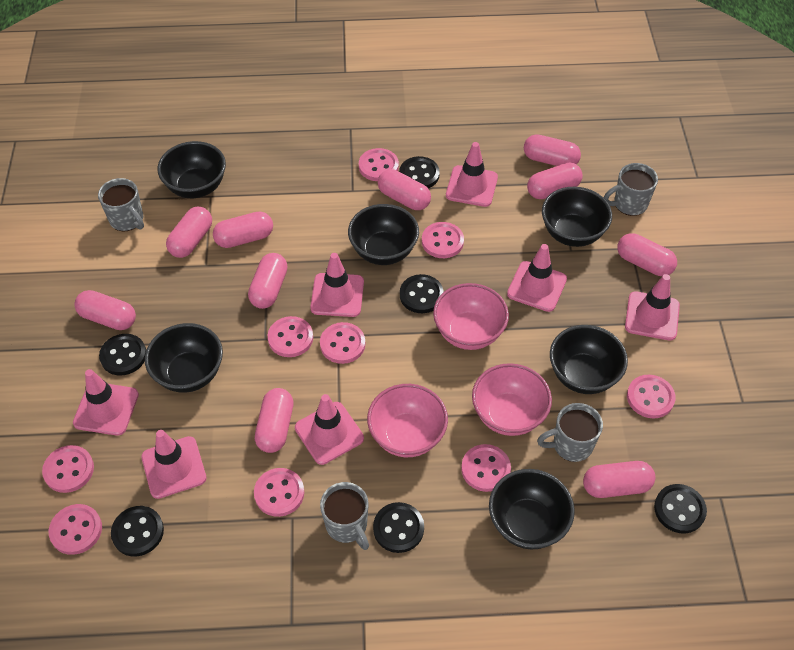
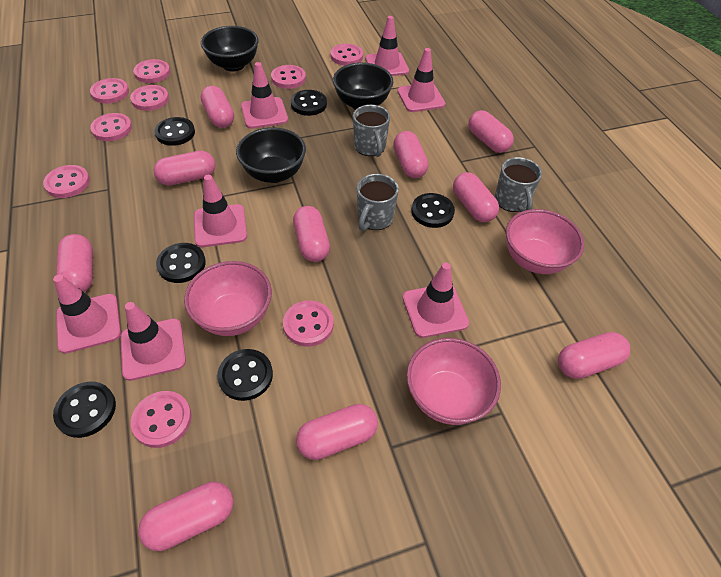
black bowl: [145,323,223,393] [157,141,226,198] [348,204,419,265] [489,469,575,549] [542,187,612,247] [550,325,628,394] = 6 -> [201,26,259,72] [236,127,306,183] [333,63,393,110] = 3
grey mug: [98,178,144,231] [320,482,369,550] [537,403,603,462] [603,163,658,216] = 4 -> [353,105,390,157] [357,174,399,231] [495,157,542,212] = 3

